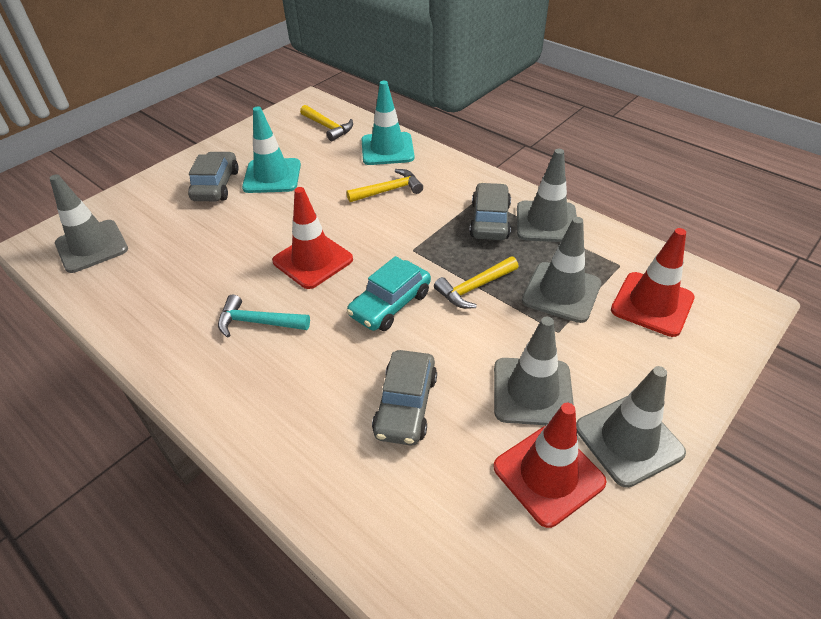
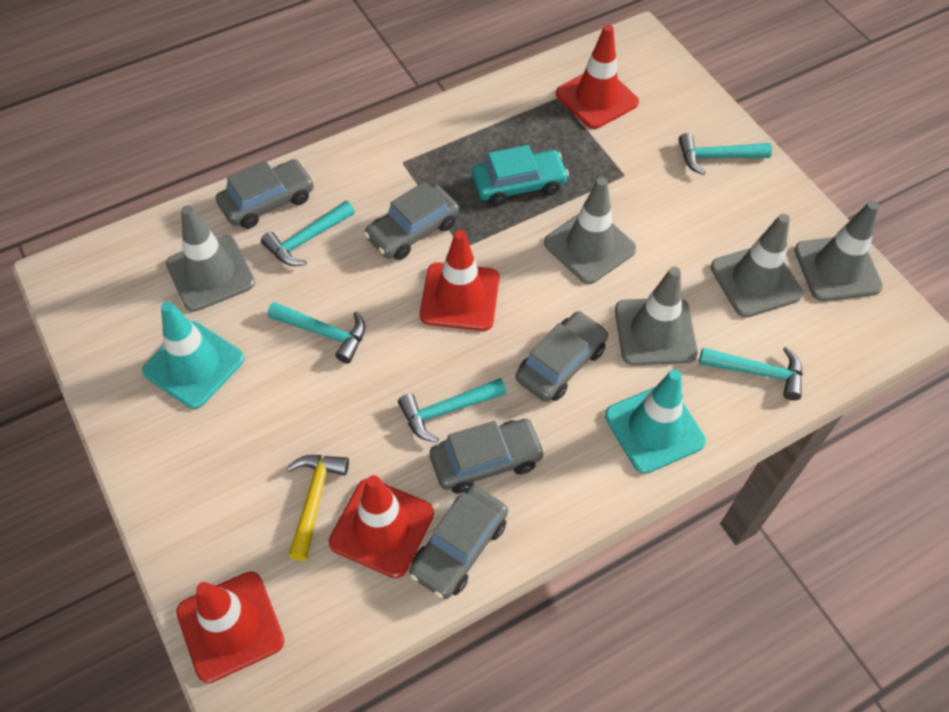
grey car: [188,152,239,201] [372,350,437,446] [470,183,511,240] = 3 -> [216,159,314,229] [364,182,459,260] [409,486,508,599] [430,419,545,494] [516,311,608,402] = 5
red traffic cone: [272,187,353,289] [493,403,607,528] [611,228,695,337] = 3 -> [176,572,284,683] [329,475,434,578] [420,230,499,331] [556,24,639,129] = 4
turquoise hammer: [218,295,310,338] = 1 -> [261,201,355,266] [267,302,365,364] [398,378,506,443] [679,133,772,175] [699,347,803,400] = 5
yellow hammer: [300,105,353,141] [346,169,423,202] [434,256,519,309] = 3 -> [286,455,349,561] = 1

